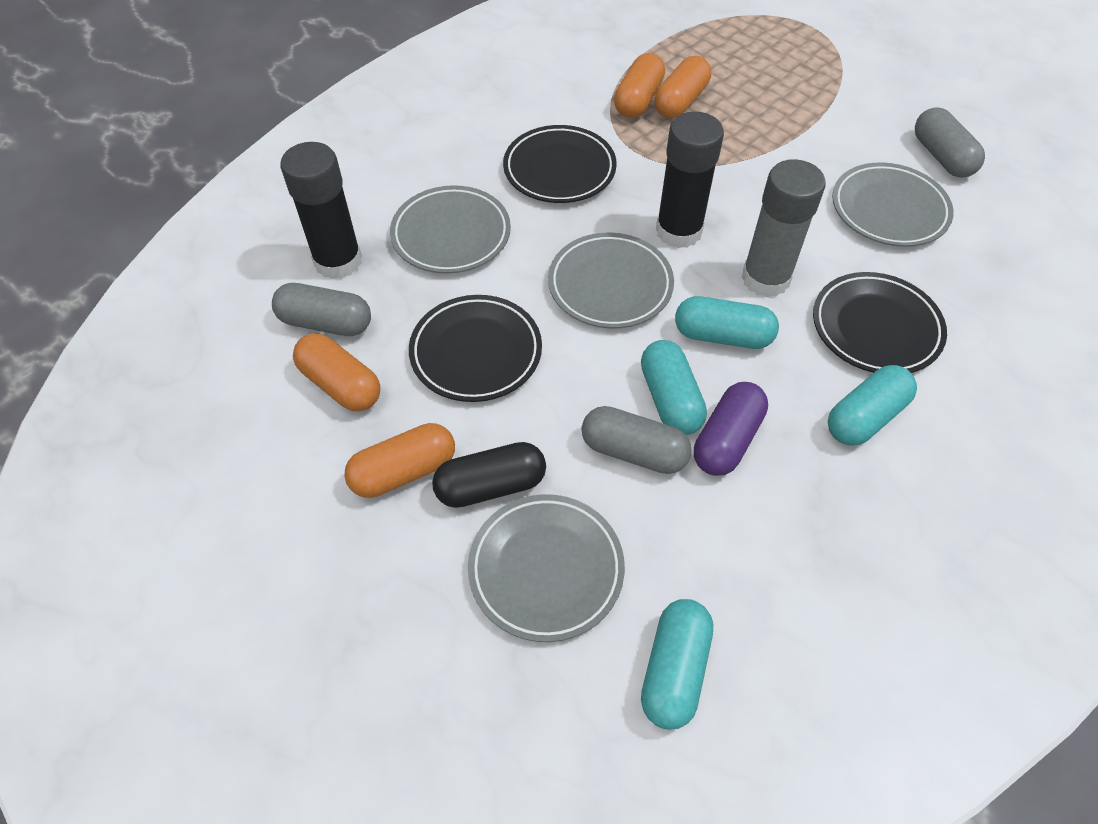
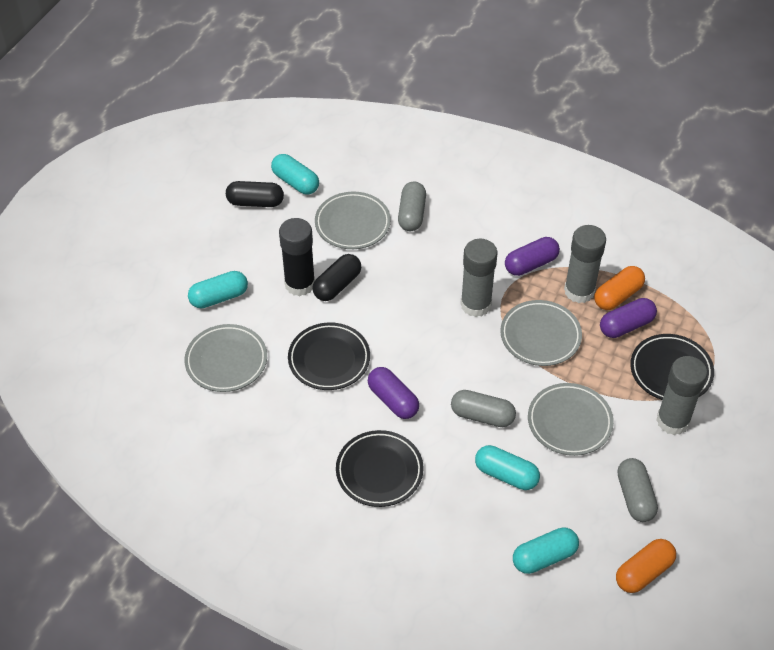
black capsule: [432,442,546,508] = 1 -> [226,181,284,207] [313,254,361,301] = 2
black glue stick: [280,142,362,279] [656,111,724,248] = 2 -> [279,218,315,296] = 1
grey glue stick: [741,159,826,297] = 1 -> [460,239,497,317] [564,225,606,303] [656,356,707,435] = 3
orange capsule: [293,333,380,411] [344,423,455,498] [614,53,665,118] [654,56,711,118] = 4 -> [594,266,645,310] [616,539,676,593] = 2
purple capsule: [694,382,768,476] = 1 -> [368,367,419,419] [505,237,560,276] [600,298,657,338] = 3

